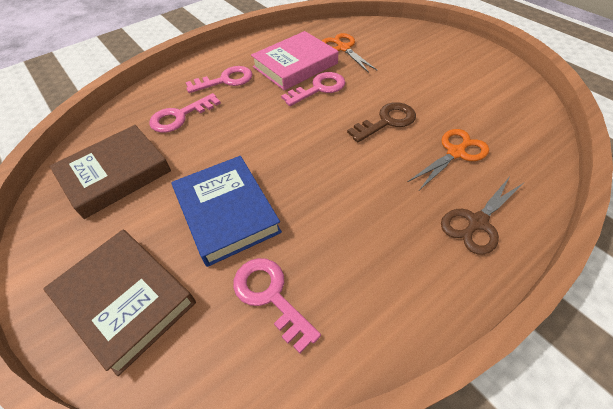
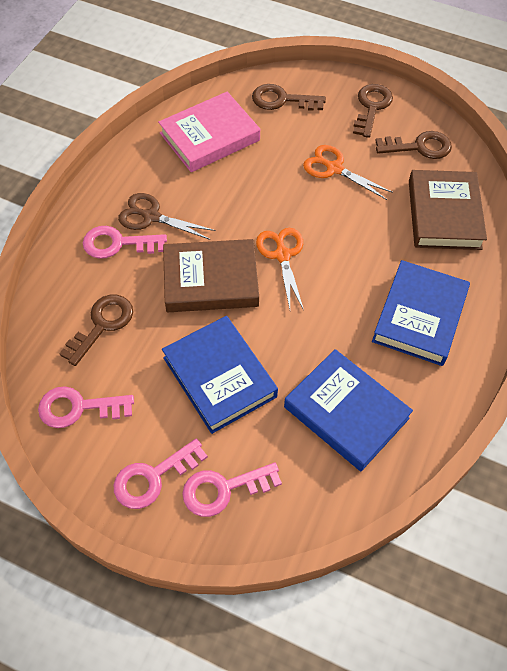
blue book: [172,156,282,267] = 1 -> [162,316,278,434] [284,349,413,471] [372,260,470,366] = 3
brown key: [347,102,416,142] = 1 -> [59,295,133,366] [252,84,326,111] [353,84,393,138] [375,131,452,159] = 4

